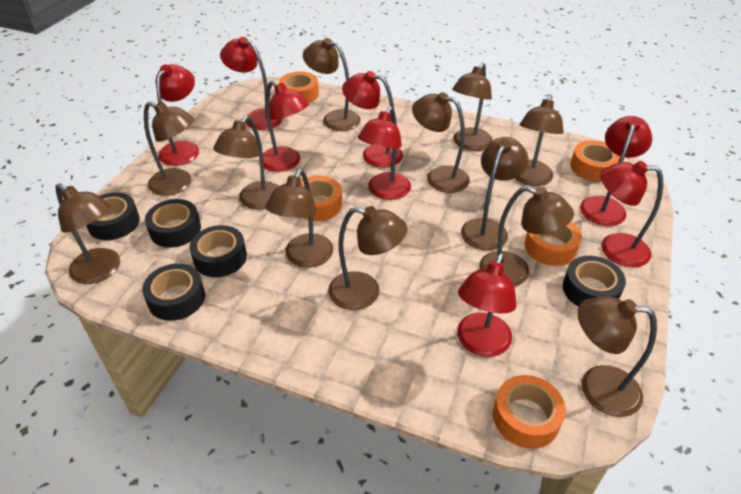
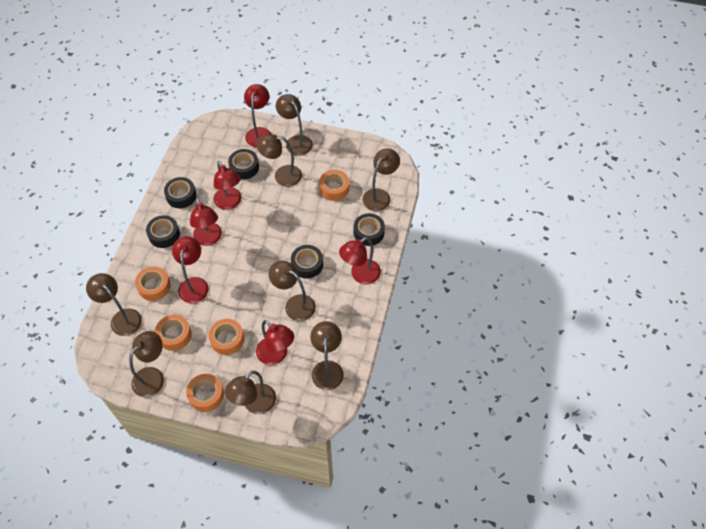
brown lamp: [55,183,120,284] [144,102,194,196] [213,116,278,210] [266,169,333,268] [303,38,361,131] [328,206,407,310] [412,92,470,193] [452,63,493,151] [461,137,528,251] [479,186,574,287] [514,94,564,186] [577,296,657,417] = 12 -> [86,273,142,336] [129,331,164,397] [225,371,276,414] [256,134,302,187] [269,261,316,321] [276,94,313,156] [310,321,344,390] [363,149,400,211] = 8
red lamp: [156,64,199,166] [220,37,283,130] [259,81,309,172] [342,71,403,168] [358,107,411,200] [457,253,517,357] [580,116,652,226] [600,161,663,267] = 8 -> [172,236,209,303] [190,198,222,246] [213,161,241,210] [244,84,271,147] [256,320,294,365] [339,237,381,284] = 6

